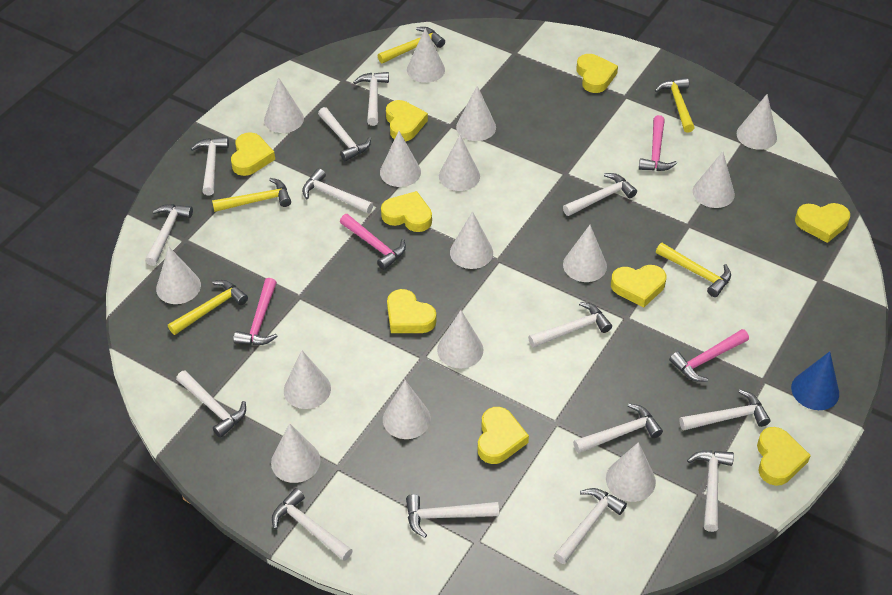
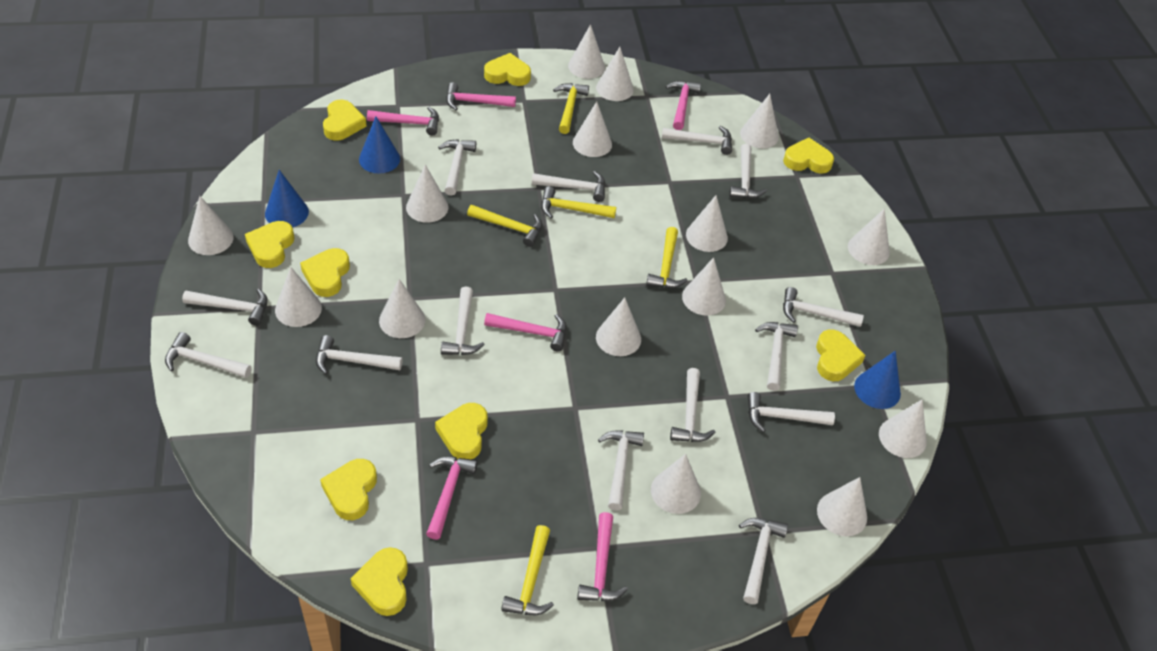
blue cone: [791,351,839,410] = 1 -> [265,170,309,227] [359,117,400,173] [854,351,901,409] = 3
pink hammer: [233,278,278,345] [340,214,406,270] [639,115,677,171] [669,329,749,382] = 4 -> [367,107,439,135] [426,456,478,540] [446,82,516,110] [484,313,567,351] [577,512,628,601] [666,81,701,130] = 6

